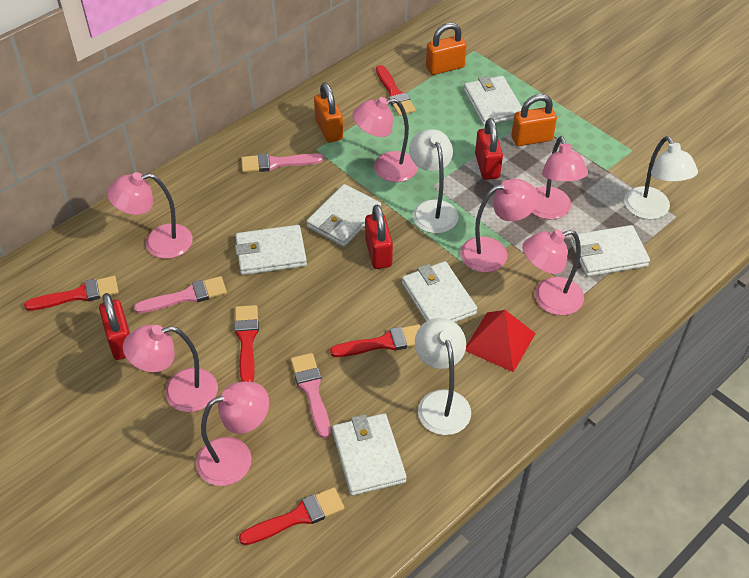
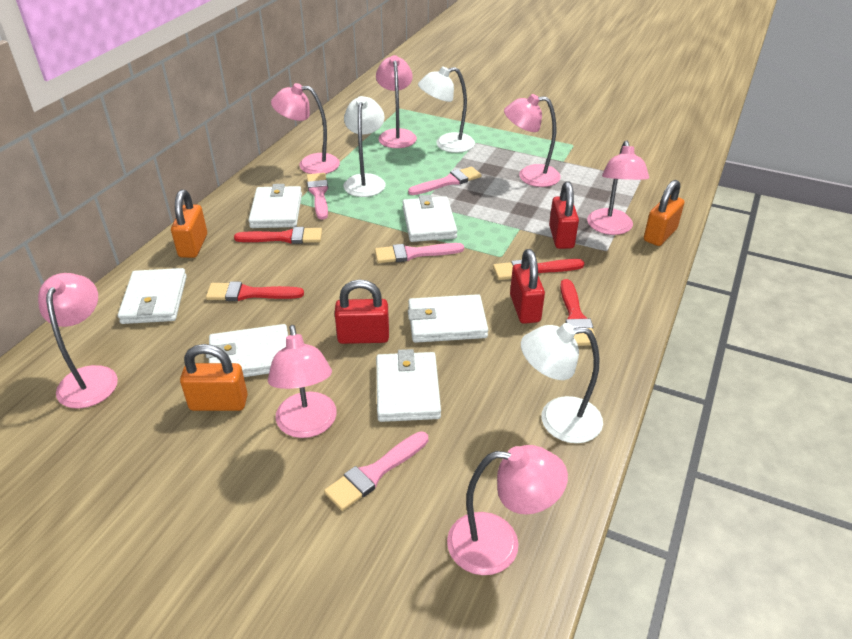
pink brush: [134,276,227,313] [241,153,324,172] [291,353,331,438] = 3 -> [307,173,328,220] [324,431,428,511] [375,243,464,263] [408,167,481,195] = 4
red brush: [24,276,119,311] [234,305,259,382] [239,487,345,545] [330,324,420,357] [376,65,416,116] = 5 -> [206,282,304,301] [234,227,322,244] [493,259,585,280] [560,279,596,346] = 4
red pyramid: [465,310,536,372] = 1 -> none = 0

